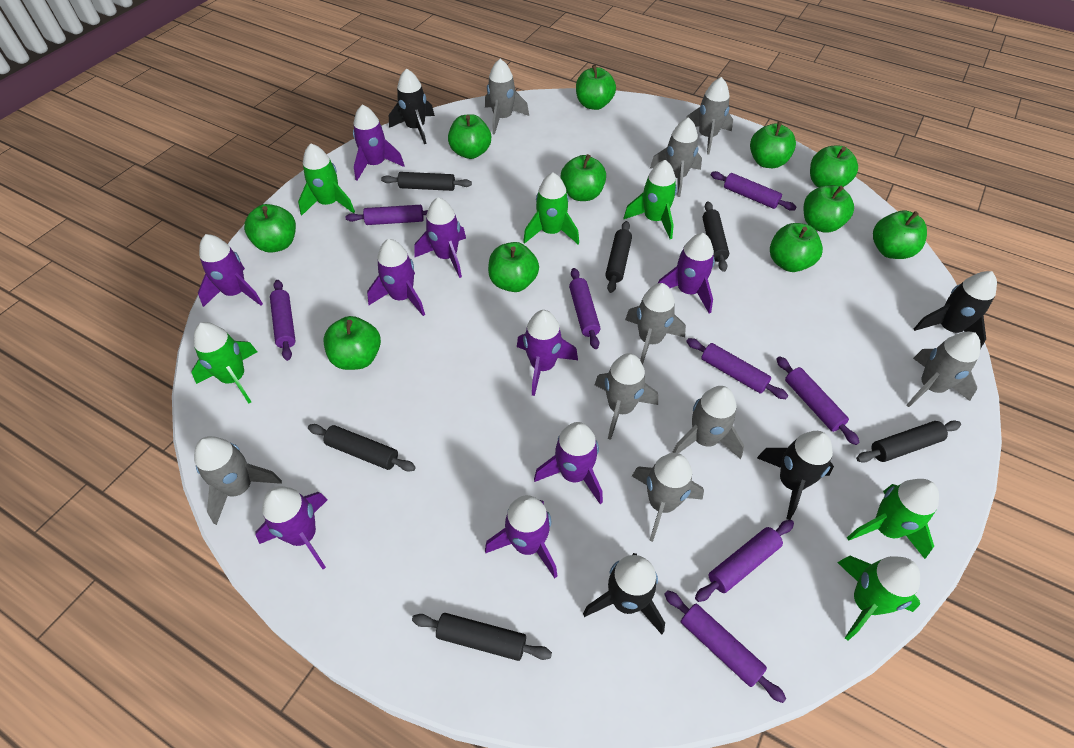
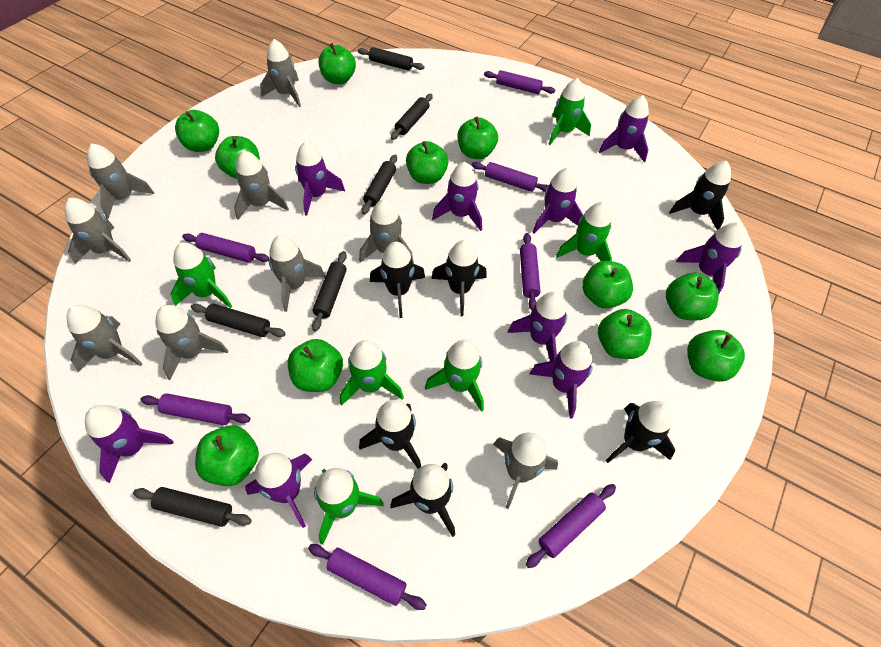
black rocket: [389,68,435,144] [583,553,665,635] [757,431,834,520] [913,271,997,349] = 4 -> [359,400,421,469] [370,242,425,318] [390,463,455,537] [431,240,487,316] [606,401,676,463] [669,161,731,230] = 6
purple rolling pin: [270,280,296,361] [345,205,428,225] [569,268,600,349] [664,590,786,703] [686,338,788,399] [695,520,794,602] [711,171,797,211] [776,356,860,445] = 8 -> [141,393,250,425] [182,233,270,263] [308,544,427,610] [471,162,548,192] [484,70,555,94] [520,233,540,310] [526,484,616,568] = 7

